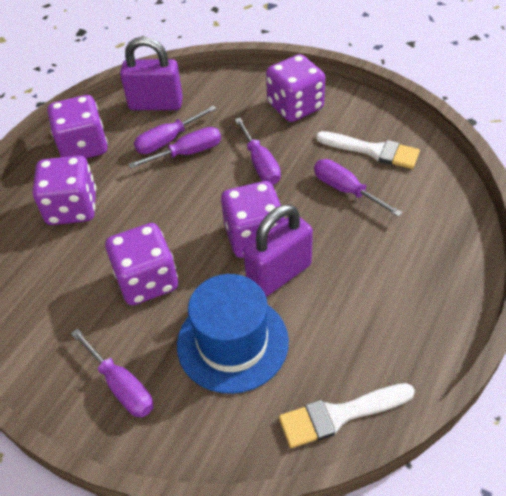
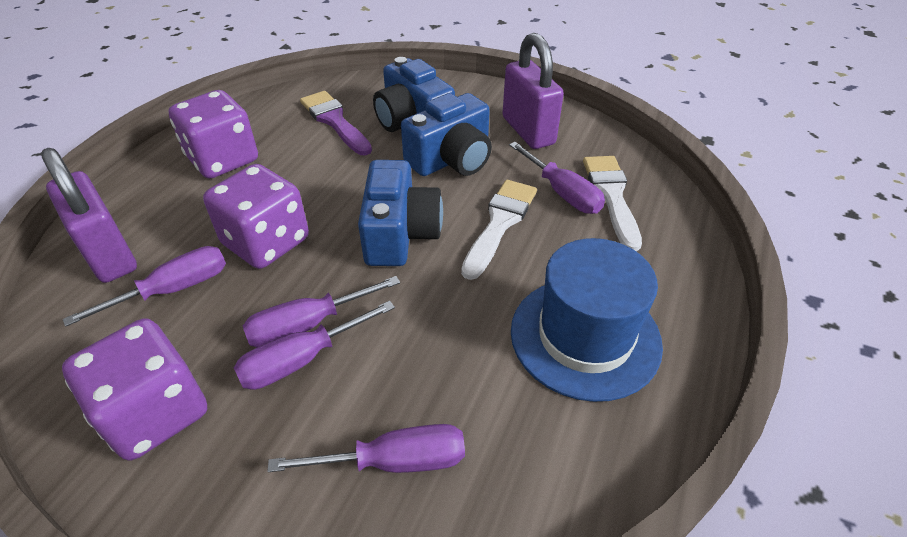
blue camera: none = 0 -> [358,160,443,266] [373,57,455,132] [401,93,492,176] = 3
purple brush: none = 0 -> [300,91,372,155] = 1
purple dice: [32,155,96,225] [48,95,108,158] [105,223,178,305] [221,181,285,258] [266,54,325,122] = 5 -> [62,318,207,461] [168,90,258,178] [203,164,309,269] = 3

